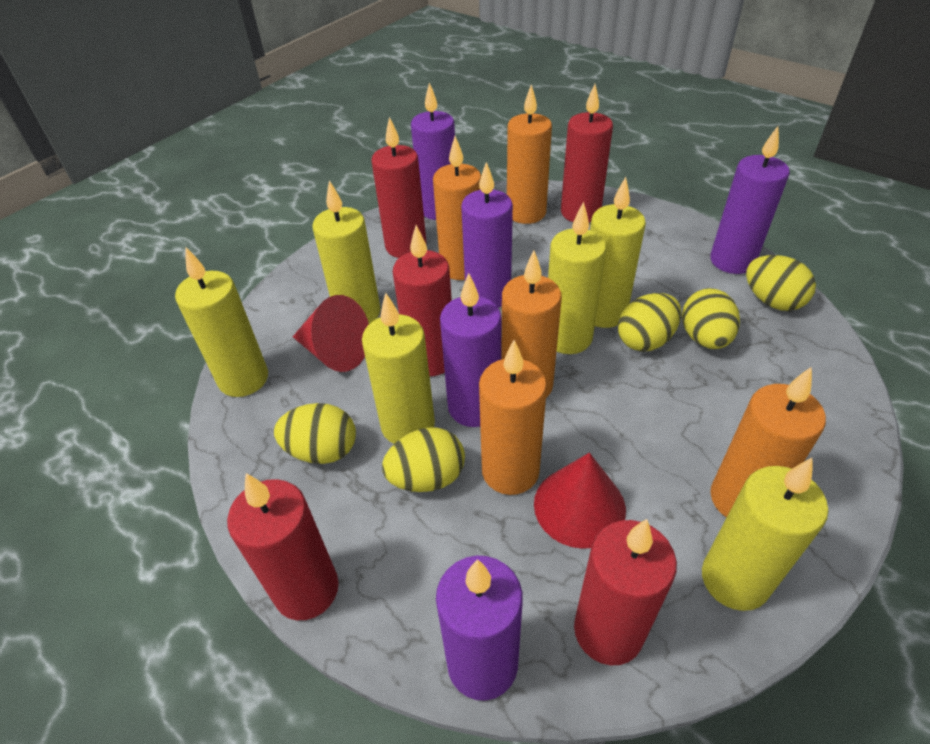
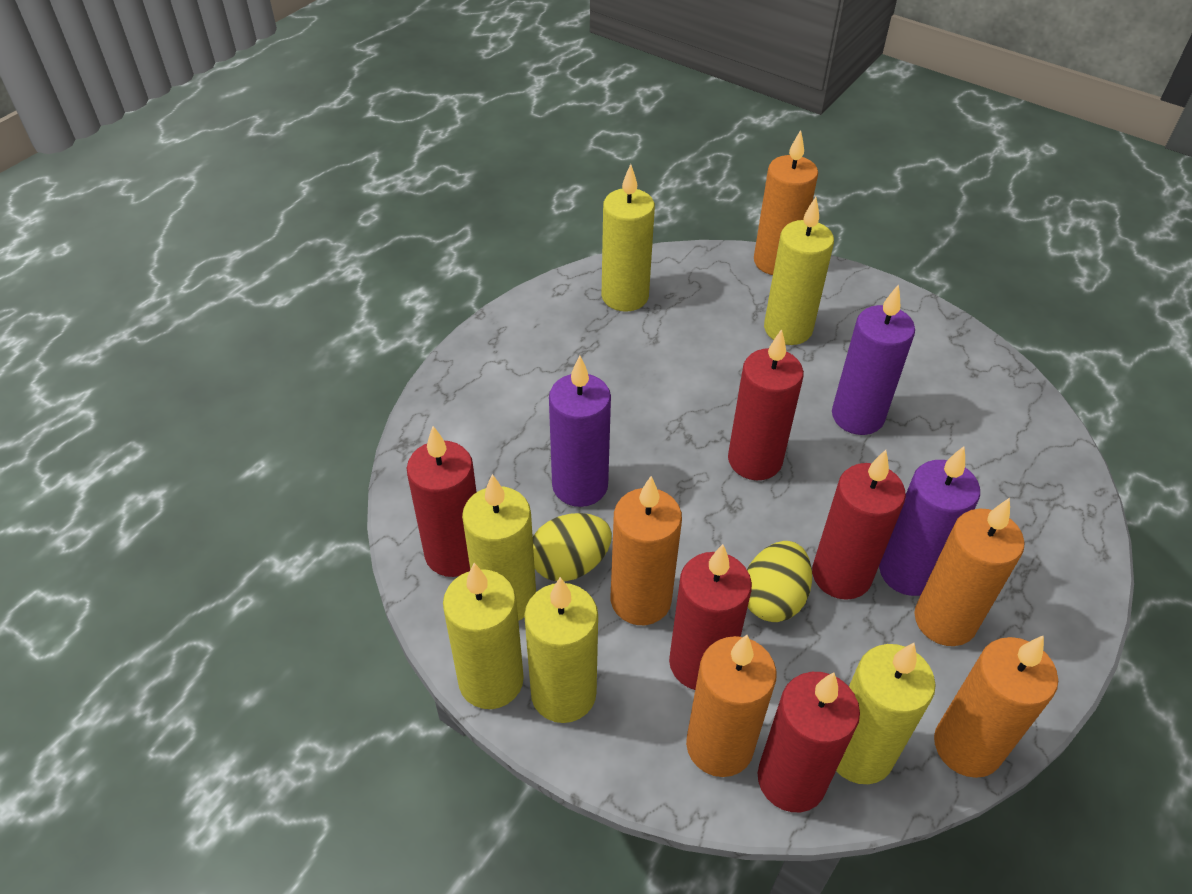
purple candle: [411,82,455,220] [436,556,523,701] [440,273,501,427] [461,162,513,308] [710,126,790,274] = 5 -> [549,356,611,507] [832,284,915,435] [879,446,980,596] = 3
red cone: [293,295,369,372] [534,453,626,549] = 2 -> none = 0
yellow egg: [274,403,356,464] [382,427,465,492] [618,293,681,351] [682,288,740,349] [746,255,816,311] = 5 -> [533,513,612,582] [747,541,812,622] = 2

